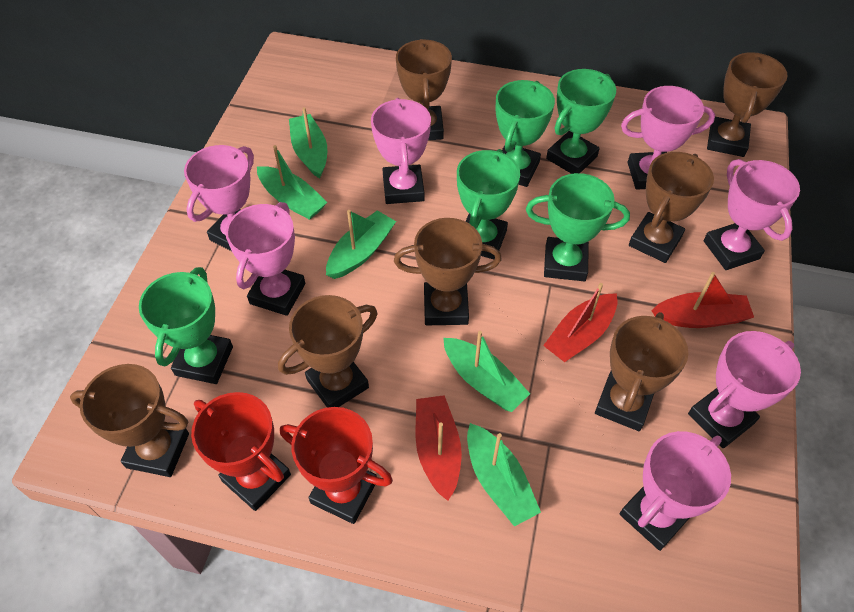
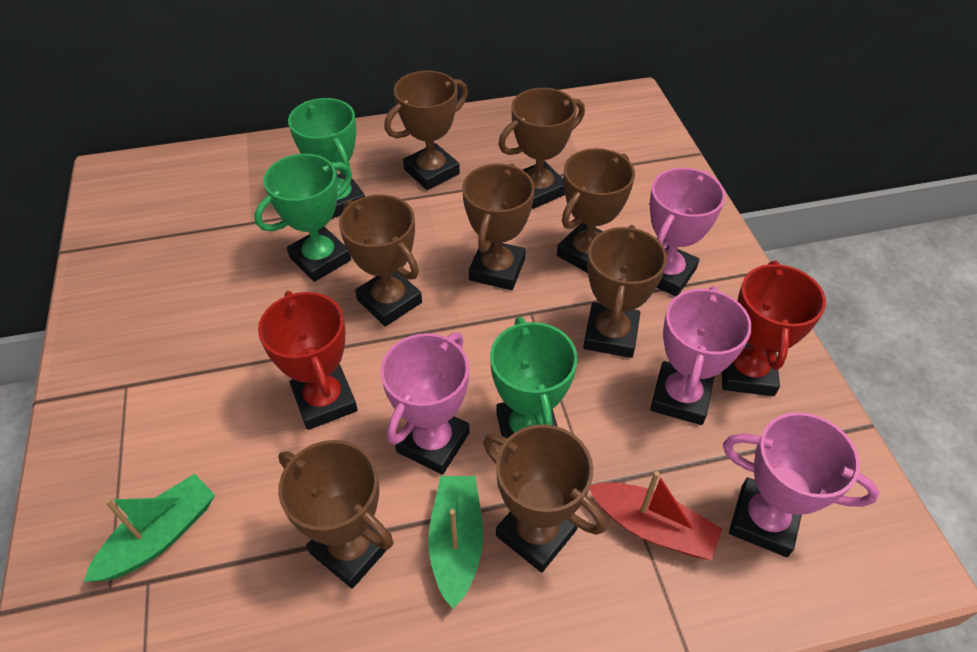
brown trophy: [70,364,189,477] [278,295,377,408] [394,218,502,325] [396,39,452,140] [595,312,689,431] [629,152,714,263] [707,52,788,157] = 7 -> [278,440,394,589] [339,194,422,326] [384,70,468,190] [462,163,535,290] [483,424,606,572] [498,88,585,209] [557,148,635,273] [583,225,667,358] = 8
green boat: [257,145,327,220] [289,107,327,178] [326,210,396,279] [443,331,530,412] [467,423,541,527] = 5 -> [84,474,215,582] [428,476,483,609] = 2
green trophy: [139,267,233,384] [457,149,520,259] [496,80,555,187] [526,173,630,281] [546,69,616,174] = 5 -> [254,154,352,282] [288,98,365,219] [490,317,578,438] = 3
pink trophy: [184,145,254,251] [226,202,305,316] [371,98,431,204] [620,431,731,551] [621,86,715,190] [688,331,801,448] [704,159,800,270] = 7 -> [380,332,470,475] [650,168,726,296] [650,286,752,425] [723,412,879,557] = 4
red boat: [416,395,462,501] [543,283,617,362] [651,272,754,328] = 3 -> [589,471,722,560] = 1

